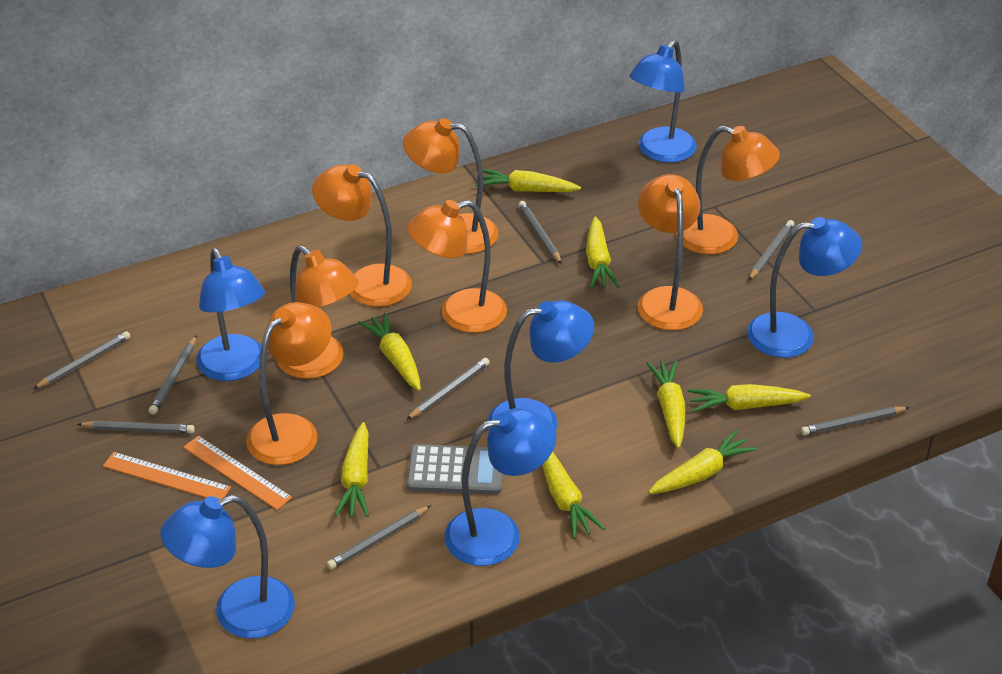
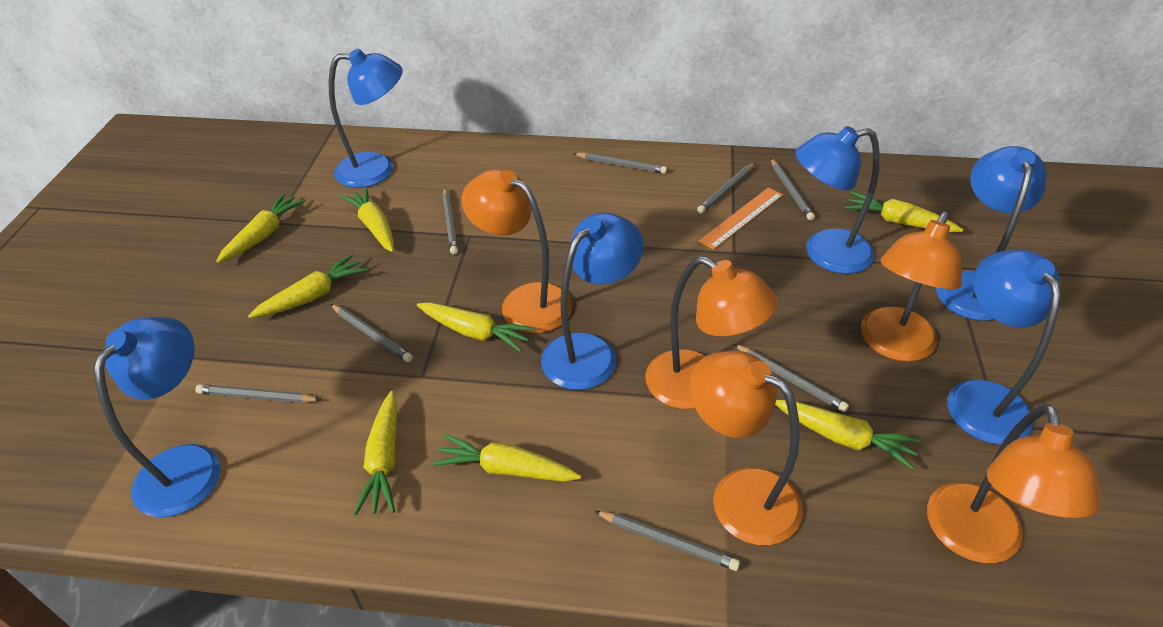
grey calculator: [406,444,503,495] = 1 -> none = 0
orange lamp: [246,302,332,465] [277,245,359,379] [312,164,412,307] [403,118,498,254] [407,200,507,333] [638,174,703,330] [676,126,780,255] = 7 -> [461,169,572,333] [645,256,778,409] [689,351,803,545] [861,211,962,362] [927,404,1102,563] = 5
orange ruler: [103,452,231,500] [183,436,292,510] = 2 -> [699,187,783,250] = 1

